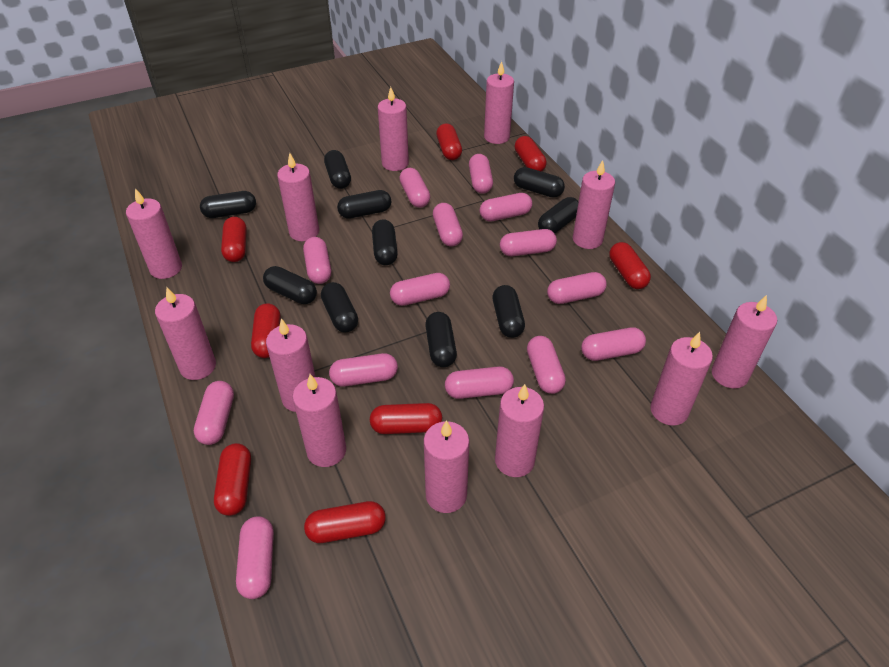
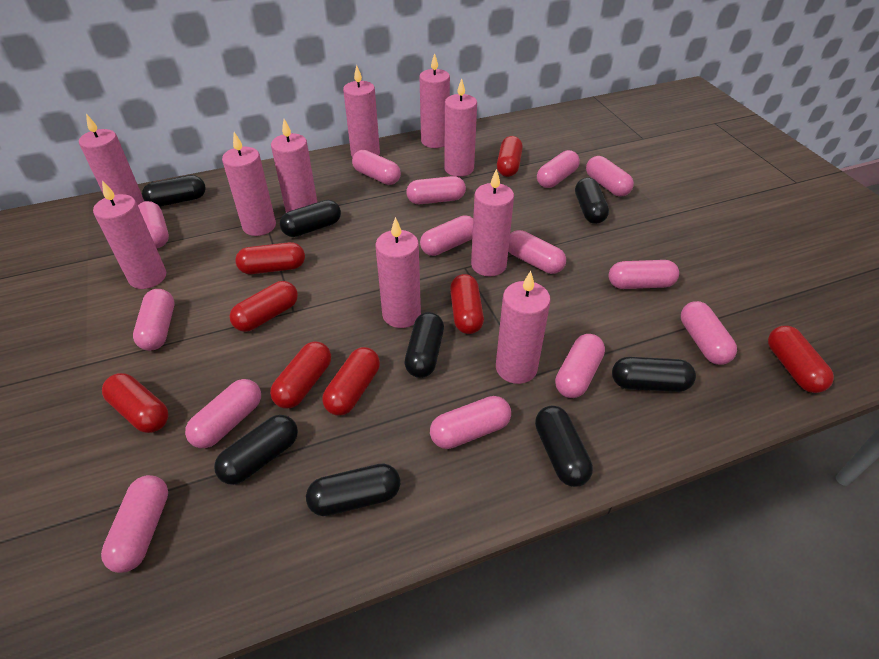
black capsule: [200,191,256,218] [263,266,317,304] [321,282,358,332] [324,150,351,189] [337,190,391,219] [372,219,398,265] [425,312,457,367] [493,285,525,338] [514,167,565,198] [538,197,579,233] = 10 -> [142,175,206,207] [214,415,298,485] [280,200,341,237] [306,464,400,516] [404,312,444,378] [535,406,593,487] [575,177,609,224] [612,357,696,392] = 8
pink candle: [126,188,182,279] [155,287,216,380] [266,318,315,412] [277,153,319,241] [292,374,346,467] [378,87,409,171] [424,420,469,513] [484,61,514,144] [495,384,544,477] [573,160,615,249] [650,332,713,426] [712,295,777,389] = 12 -> [79,114,145,205] [93,180,166,289] [222,132,276,236] [271,119,317,213] [343,65,380,157] [376,217,421,328] [419,53,450,148] [444,78,477,177] [471,168,514,276] [496,271,551,384] = 10

